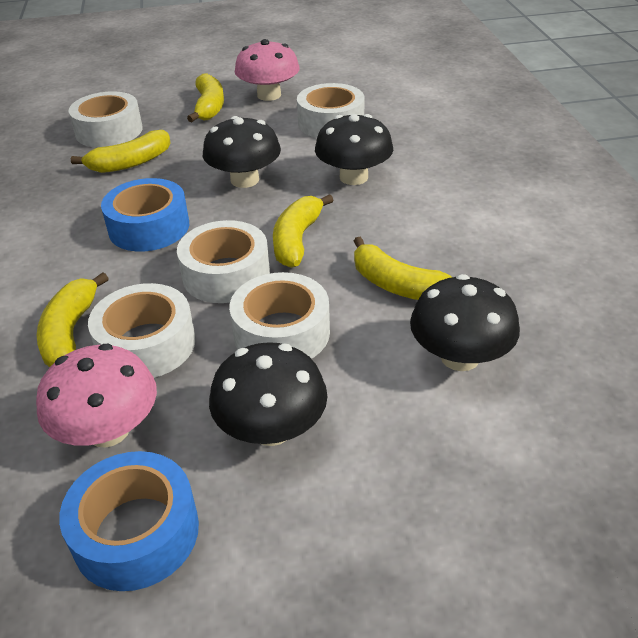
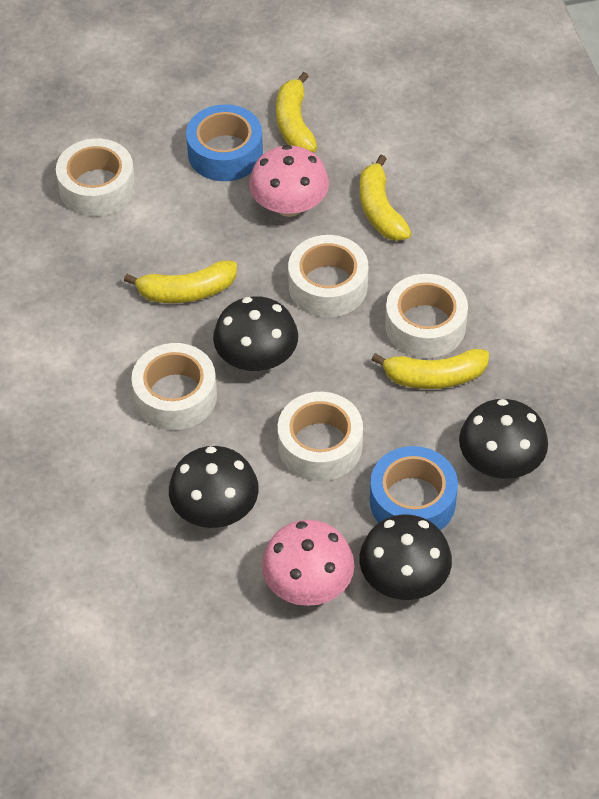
yellow banana: [37,272,109,367] [71,130,171,173] [187,73,224,122] [273,194,334,268] [354,237,452,300] = 5 -> [124,260,237,303] [276,72,317,152] [360,155,412,241] [372,349,489,389] = 4

